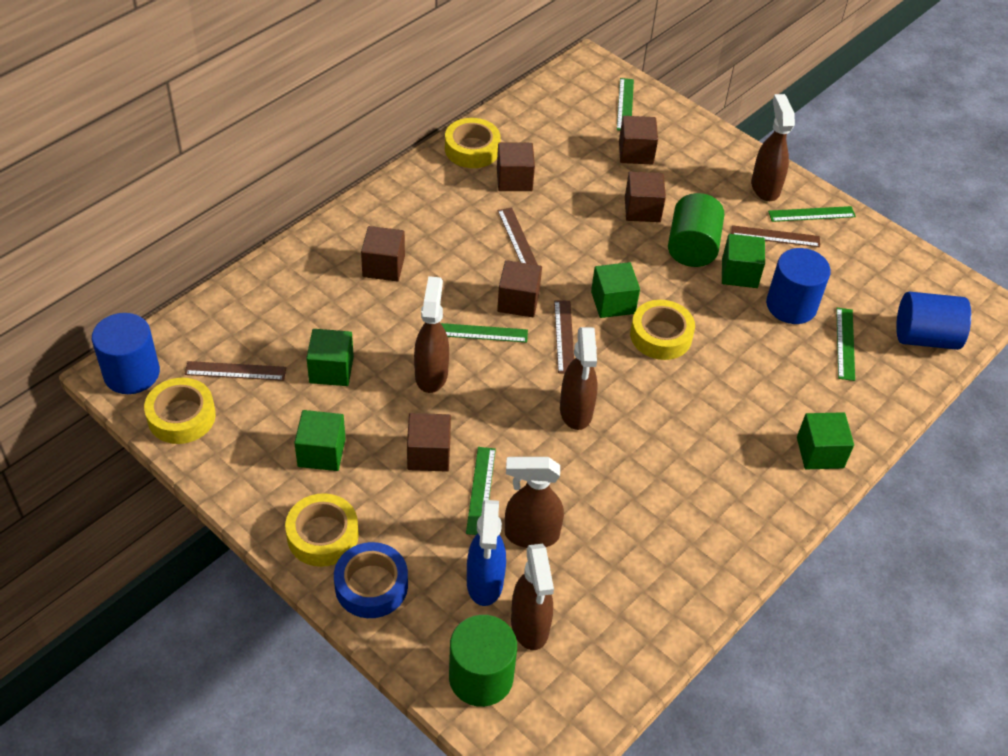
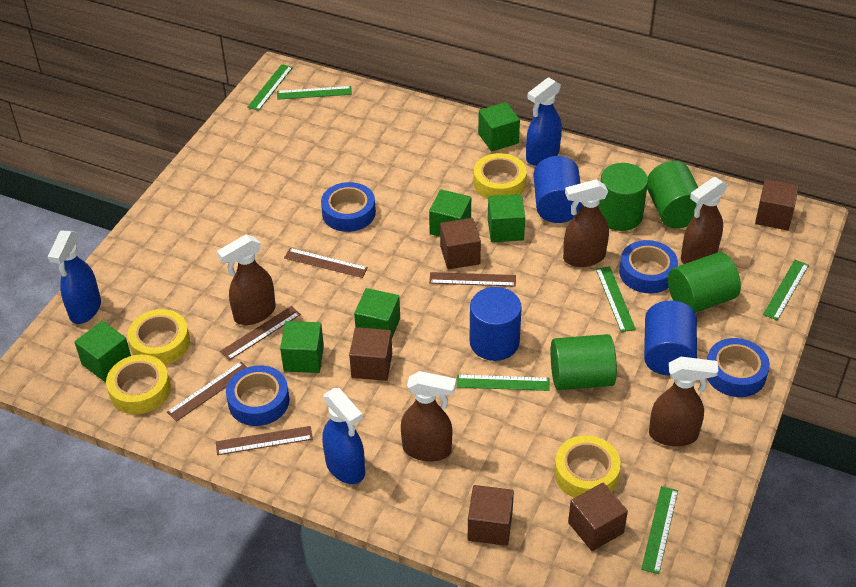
blue spray bottle: [467,500,506,606] = 1 -> [48,231,101,324] [322,388,365,484] [526,77,562,166] = 3
blue tape: [334,542,408,618] = 1 -> [226,365,289,426] [321,182,376,232] [619,240,678,293] [707,338,770,397] = 4
brown cube: [361,226,405,282] [407,413,451,472] [497,143,535,191] [497,260,542,317] [619,116,658,165] [625,172,666,222] = 6 -> [349,327,392,381] [440,218,481,269] [468,485,514,546] [568,483,628,551] [755,179,799,230] = 5
brown ruler: [185,361,286,381] [497,207,538,265] [554,300,574,373] [732,225,820,247] = 4 -> [167,361,247,422] [216,426,313,455] [220,306,301,360] [284,248,368,278] [429,272,516,287] = 5
green cube: [294,410,346,471] [306,329,354,386] [591,262,640,318] [722,234,765,288] [797,412,854,469] = 5 -> [74,321,131,382] [280,321,324,373] [354,288,400,337] [429,189,471,237] [478,102,520,152] [488,194,525,242] = 6
green cylinder: [449,615,517,707] [668,193,724,267] = 2 -> [551,334,617,390] [598,163,648,231] [647,161,698,228] [668,252,741,313] = 4
green ruler: [441,323,528,343] [466,447,496,535] [617,78,634,130] [768,206,856,222] [836,308,855,381] = 5 -> [247,64,293,111] [277,86,352,100] [456,375,550,391] [596,266,636,332] [641,486,678,574] [763,260,809,321] = 6

